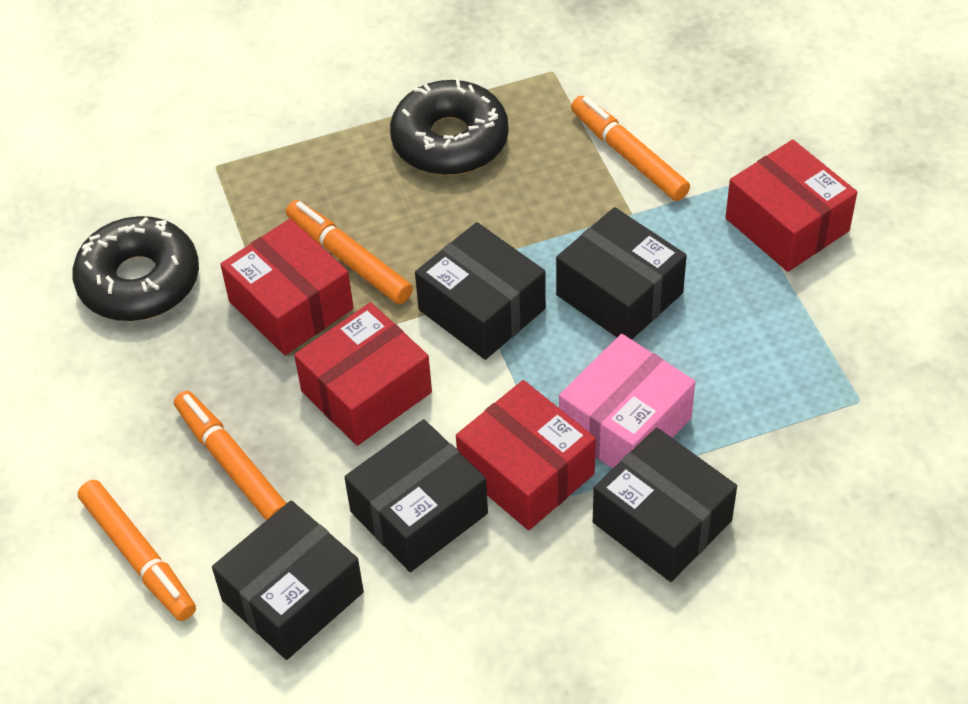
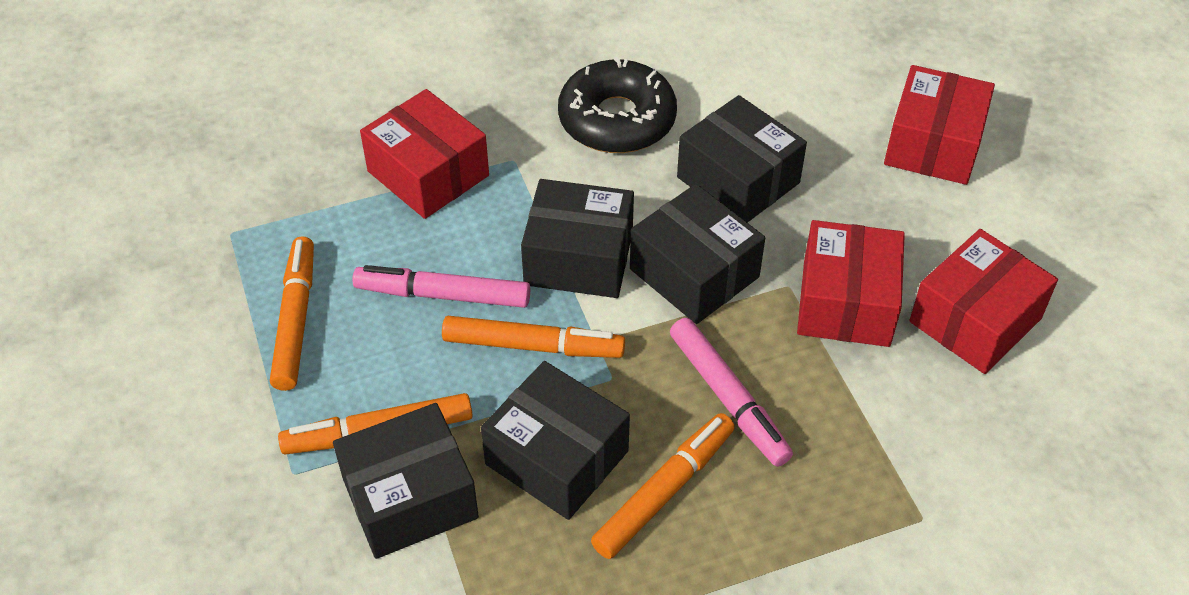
black donut: [72,216,199,321] [390,79,509,175] = 2 -> [558,57,677,153] = 1
pink box: [559,334,695,468] = 1 -> none = 0
pink marker: none = 0 -> [352,265,530,308] [670,318,793,467] = 2

